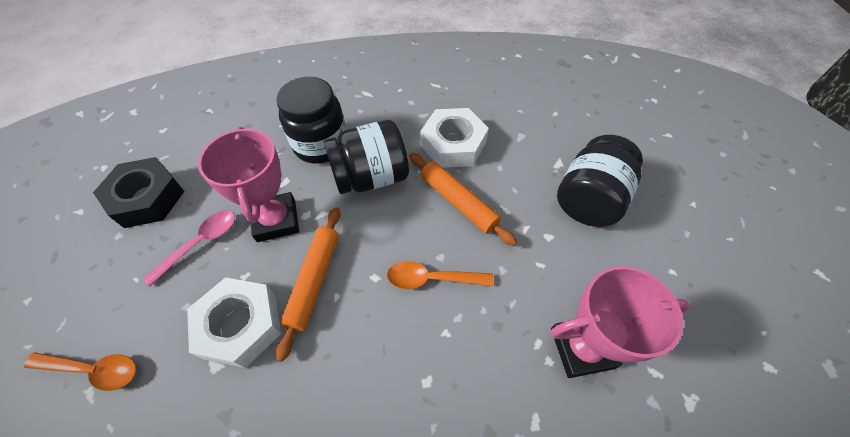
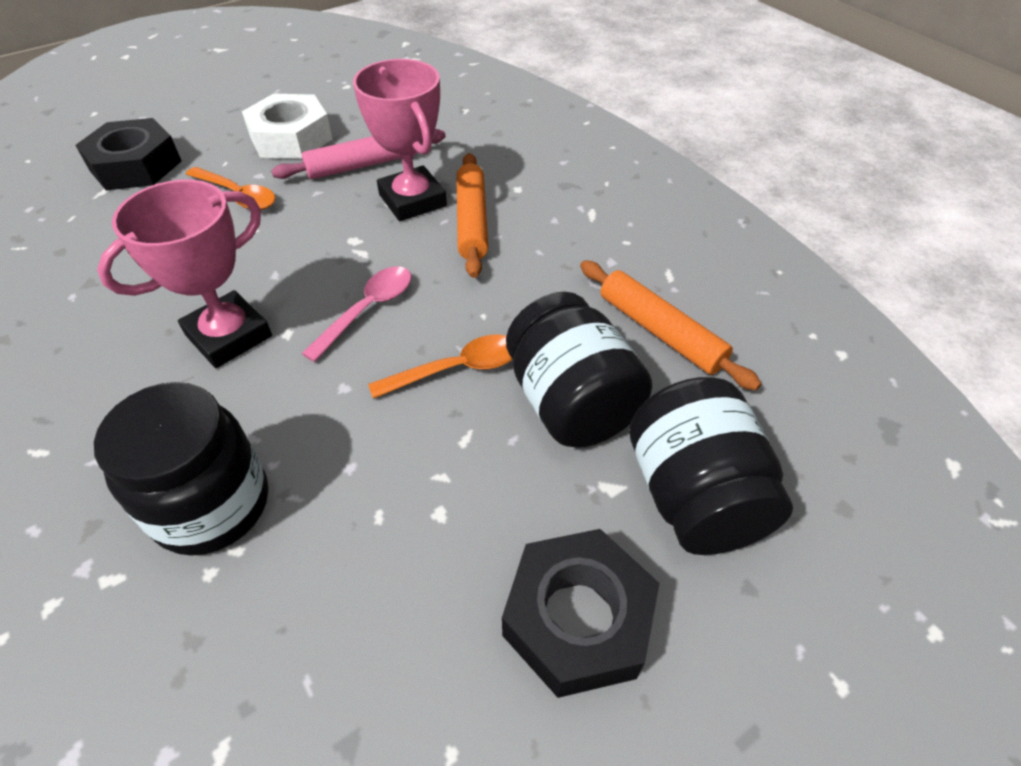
black nut: [93,157,184,228] = 1 -> [75,118,181,190] [502,529,659,698] = 2
pink rolling pin: none = 0 -> [271,129,446,179] = 1
white nut: [187,277,281,368] [420,108,489,168] = 2 -> [242,93,332,159] = 1

